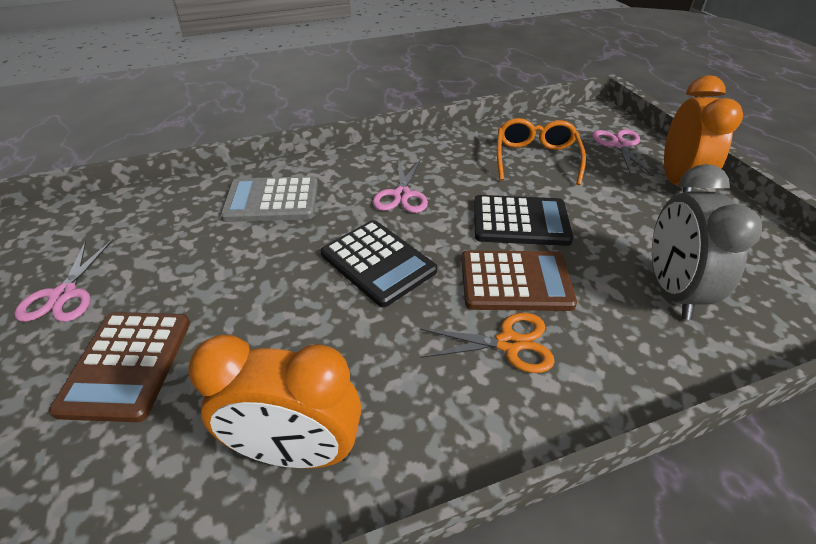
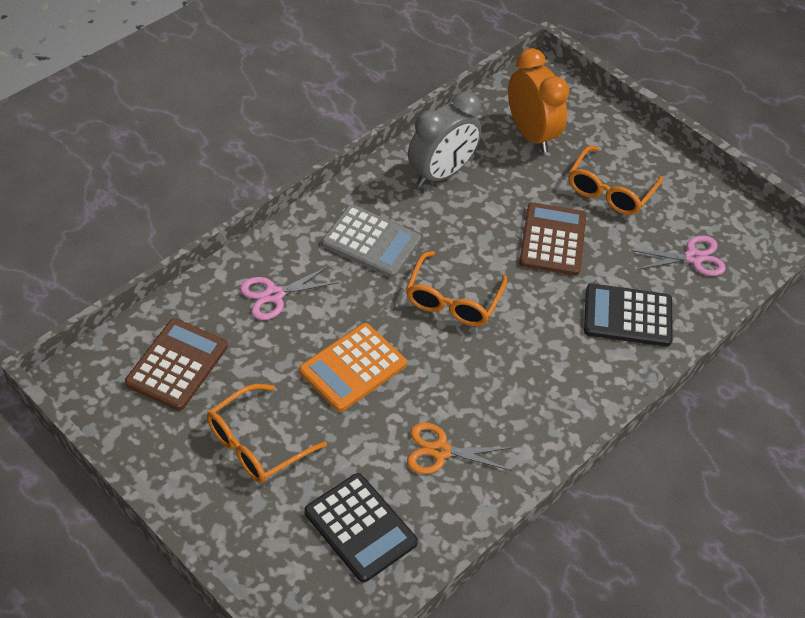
orange calculator: none = 0 -> [299,323,407,412] = 1
orange clock: [188,335,361,468] [664,76,743,192] = 2 -> [508,48,569,153] = 1
orange glasses: [497,118,586,185] = 1 -> [207,384,327,483] [406,251,507,326] [569,146,663,215] = 3
pink scissors: [14,239,113,322] [373,158,428,213] [592,129,654,176] = 3 -> [240,265,340,320] [631,235,726,276] = 2

